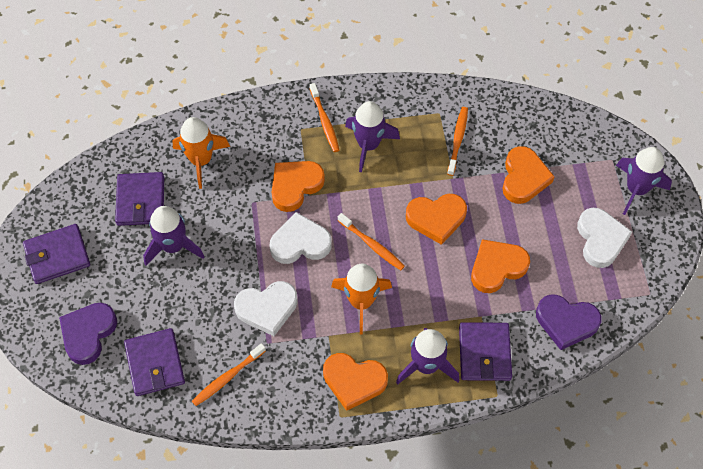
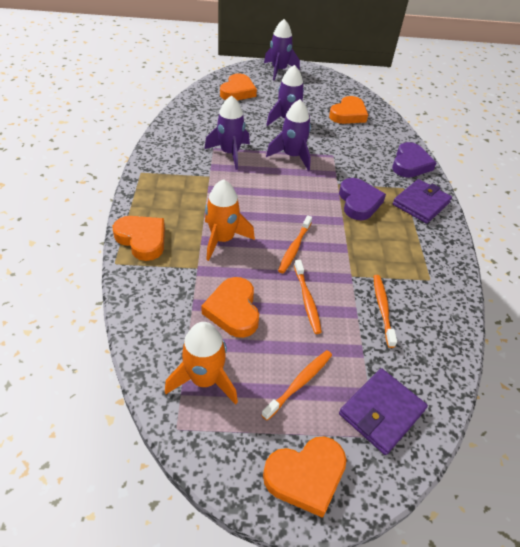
purple wallet: [23,224,90,284] [115,172,164,226] [124,328,185,396] [459,322,512,381] = 4 -> [339,368,428,455] [393,179,452,224] = 2
white heart: [234,281,298,336] [270,212,332,264] [577,208,632,268] = 3 -> none = 0

